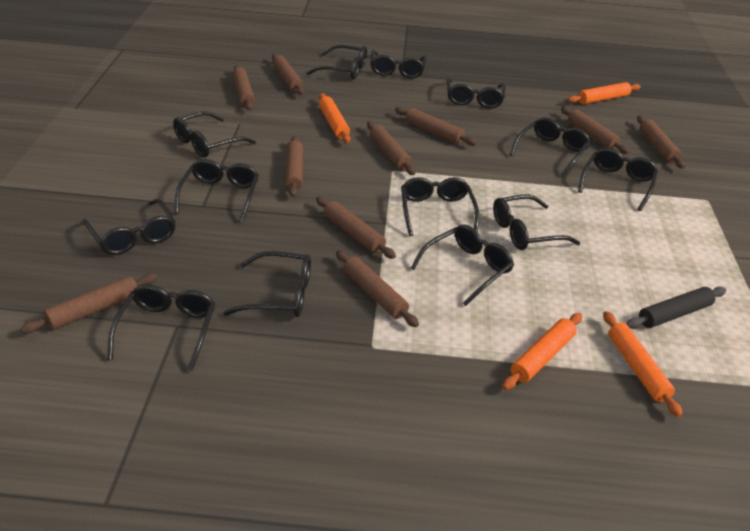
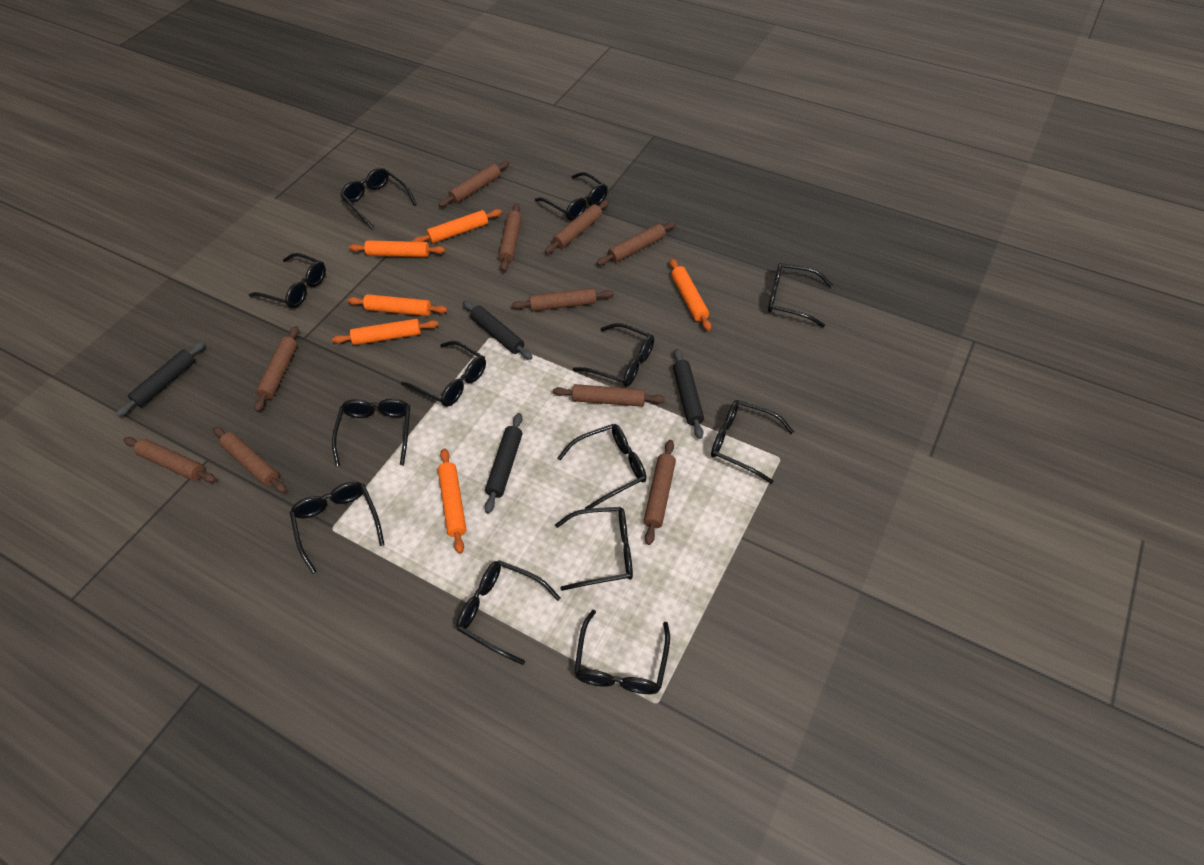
black rolling pin: [626,287,726,329] = 1 -> [116,341,205,417] [463,301,533,360] [485,413,522,513] [673,349,704,439] = 4
orange rolling pin: [319,93,351,143] [502,313,582,390] [568,82,640,104] [603,311,683,418] = 4 -> [332,319,439,345] [347,294,448,316] [349,240,445,257] [412,209,502,243] [438,448,467,554] [670,259,711,331] = 6

